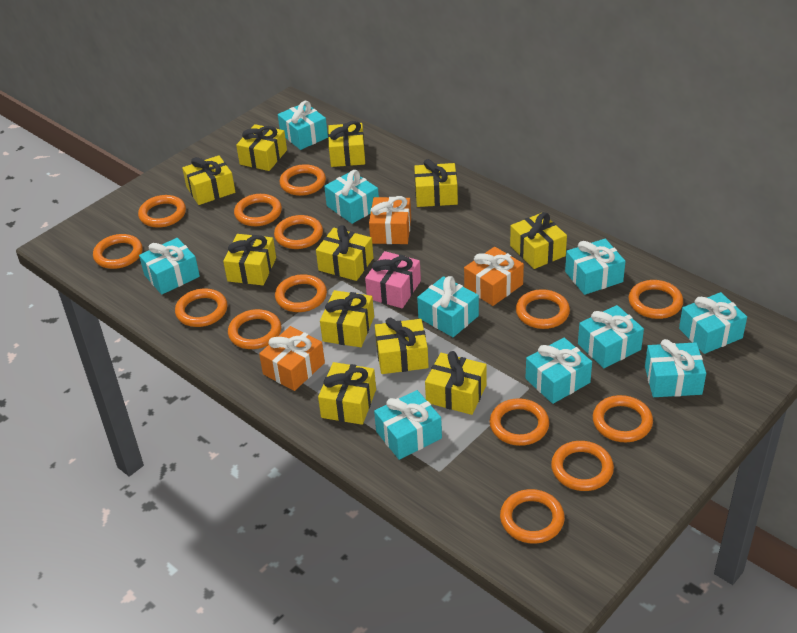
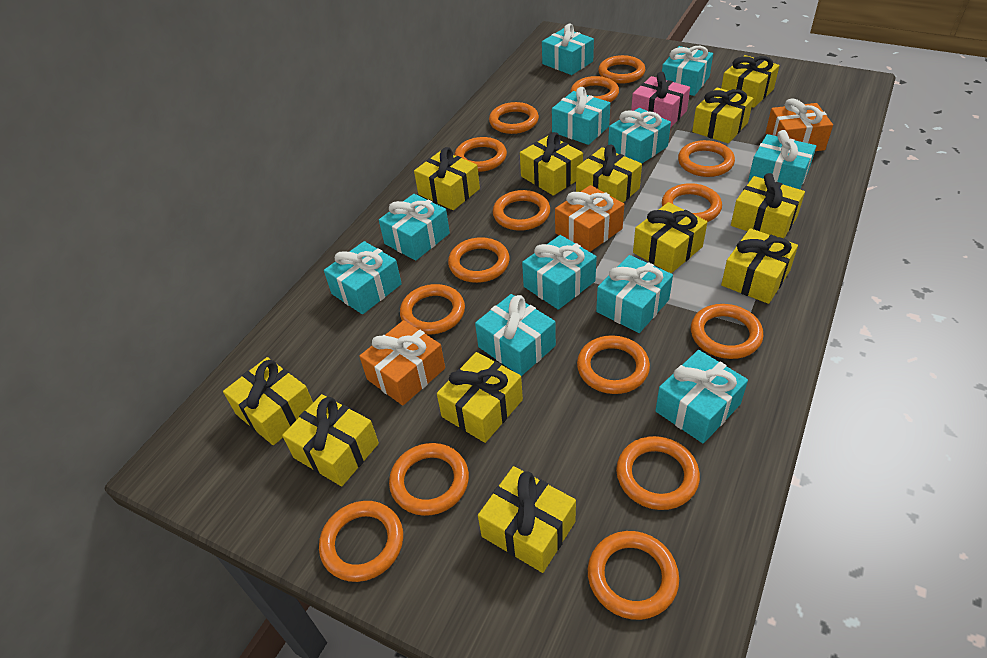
orange ring: [93,234,143,269] [138,195,186,228] [175,289,227,327] [228,309,282,349] [234,194,282,226] [274,215,323,249] [275,274,327,312] [279,164,326,196] [490,398,549,446] [500,489,565,544] [516,289,570,329] [551,441,614,491] [593,395,653,442] [629,280,683,319] = 14 -> [319,501,403,582] [389,443,469,516] [400,284,465,335] [448,237,510,283] [455,137,507,172] [489,102,539,134] [493,190,550,231] [571,76,619,102] [577,335,650,394] [588,531,679,620] [598,55,646,84] [616,436,700,510] [662,183,722,222] [678,140,735,177] [691,304,763,359] = 15
turquoise gift: [139,238,200,295] [278,101,328,150] [324,170,379,224] [374,390,442,460] [417,276,479,337] [525,338,592,404] [565,239,626,295] [578,305,644,368] [645,339,706,397] [679,292,747,354] = 10 -> [324,241,402,314] [379,194,450,261] [475,294,556,376] [522,235,597,310] [542,23,594,75] [552,87,610,145] [596,255,673,333] [608,108,671,163] [655,350,748,444] [662,46,713,96] [748,130,816,189] = 11
yellow gift: [182,155,235,205] [223,234,276,285] [236,124,287,171] [316,225,374,281] [318,362,376,425] [320,290,374,347] [328,121,365,167] [375,318,429,374] [414,159,458,207] [425,351,487,415] [510,212,567,269] = 11 -> [223,357,313,445] [282,394,379,486] [414,147,480,210] [437,352,523,443] [478,466,576,573] [520,132,583,196] [576,145,642,203] [633,202,707,273] [692,87,753,143] [721,55,779,108] [721,228,798,304] [731,173,805,238] = 12

